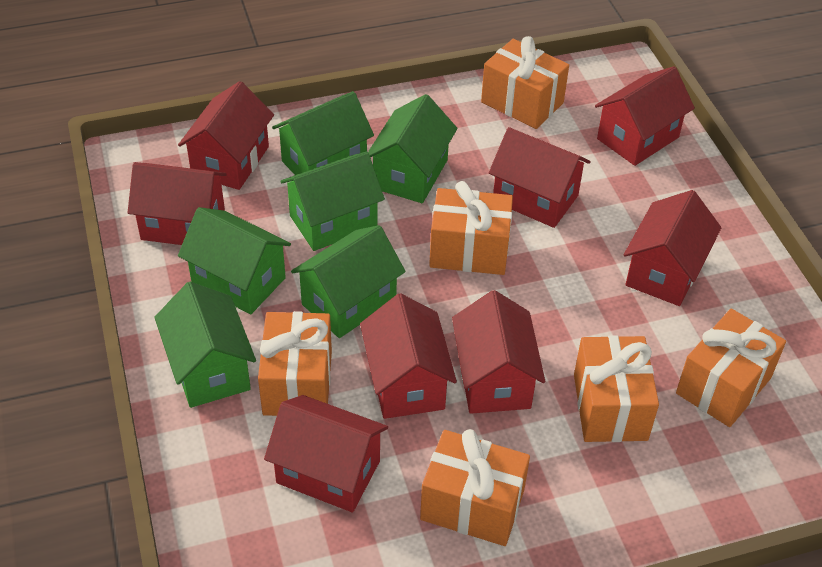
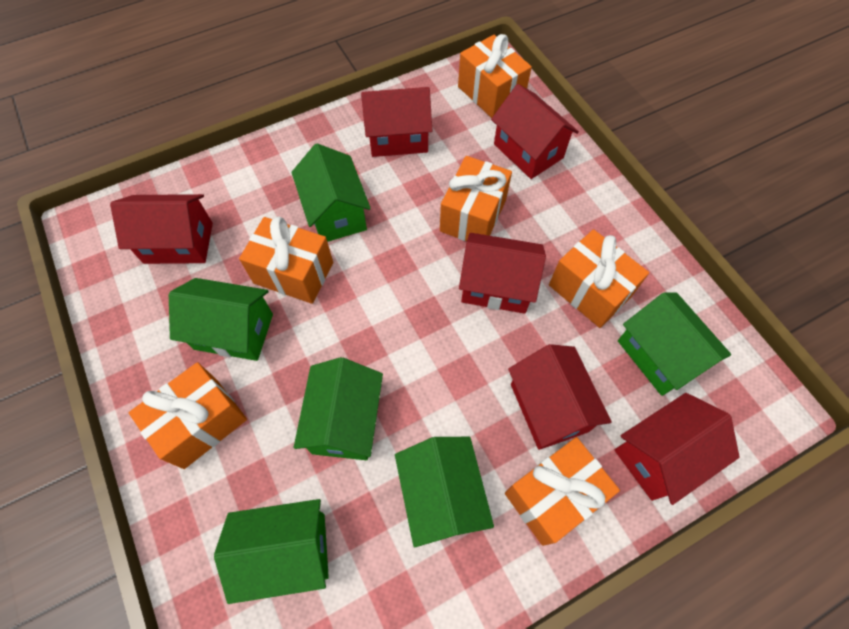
red house: [127,162,227,245] [178,81,274,190] [264,395,388,512] [360,293,457,419] [452,290,545,414] [489,127,591,228] [595,66,695,166] [624,190,721,306] = 8 -> [110,194,213,264] [361,87,432,157] [459,233,546,314] [491,84,579,179] [508,344,611,450] [615,393,740,505] = 6

